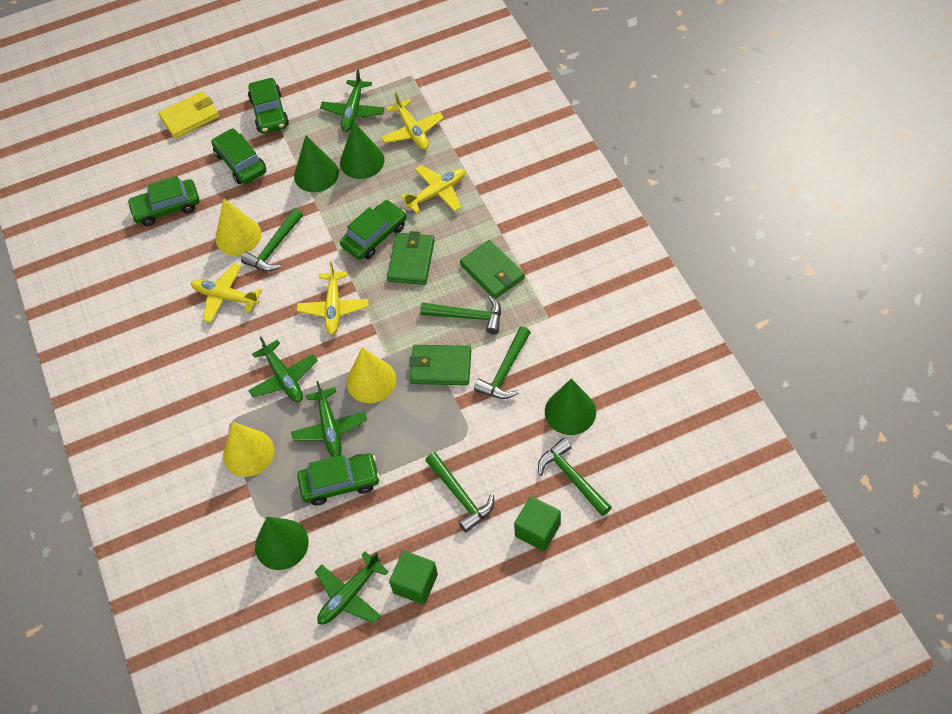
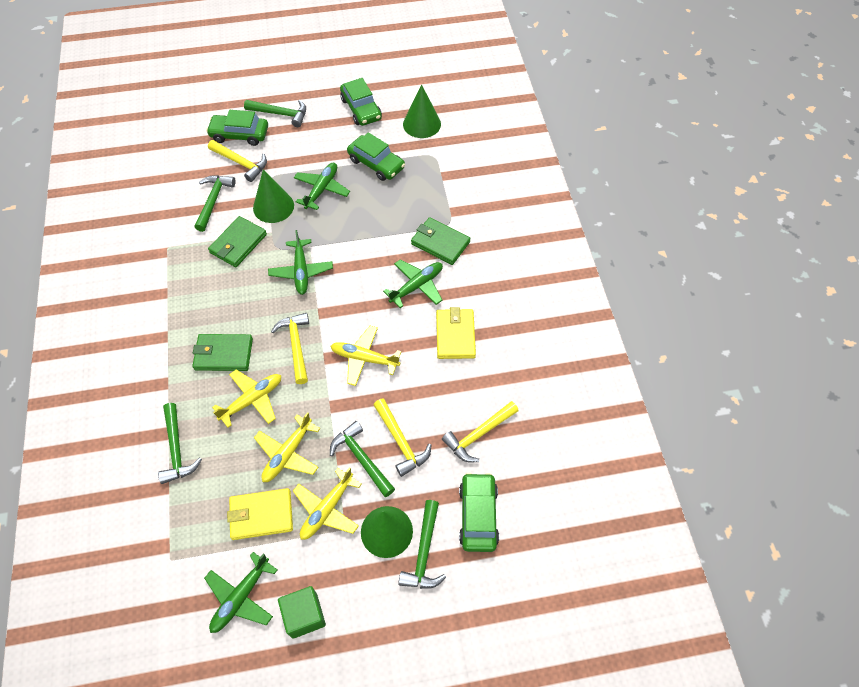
green car: [127,176,200,226] [211,128,266,184] [248,78,289,134] [297,453,380,505] [340,200,406,260] = 5 -> [206,110,268,146] [340,78,382,126] [347,132,405,181] [459,473,499,552] = 4
green cone: [255,516,309,570] [294,135,339,192] [340,122,385,179] [545,379,596,435] = 4 -> [253,169,294,223] [361,506,413,558] [403,84,441,138] = 3
green cube: [389,551,438,605] [514,496,561,551] = 2 -> [278,586,326,639] = 1
yellow cone: [215,199,261,255] [223,422,274,477] [347,347,396,403] = 3 -> none = 0
yellow hammer: none = 0 -> [208,140,267,182] [271,313,309,384] [374,399,432,477] [442,401,519,462] = 4
yellow wallet: [158,91,219,139] = 1 -> [227,488,293,540] [436,307,476,359] = 2

